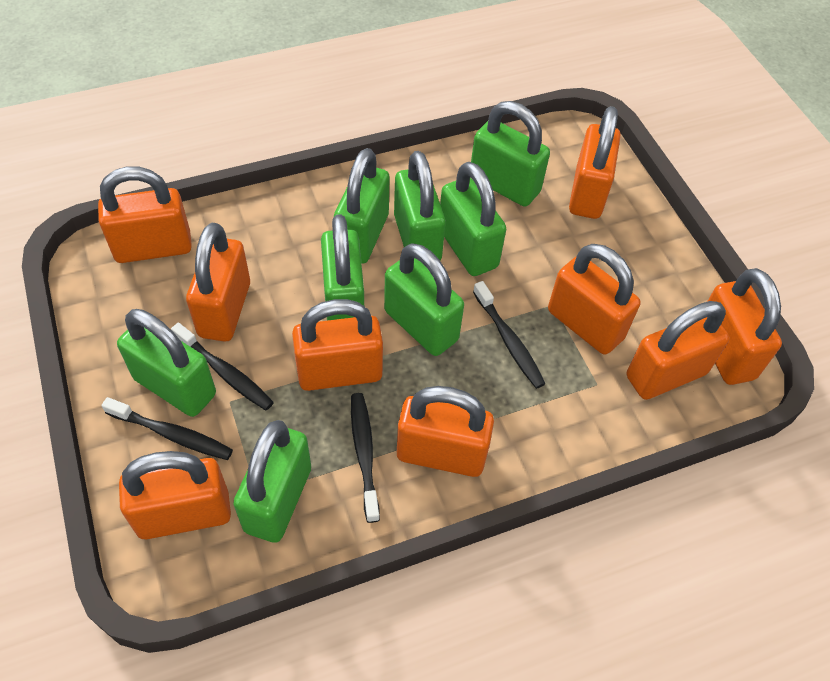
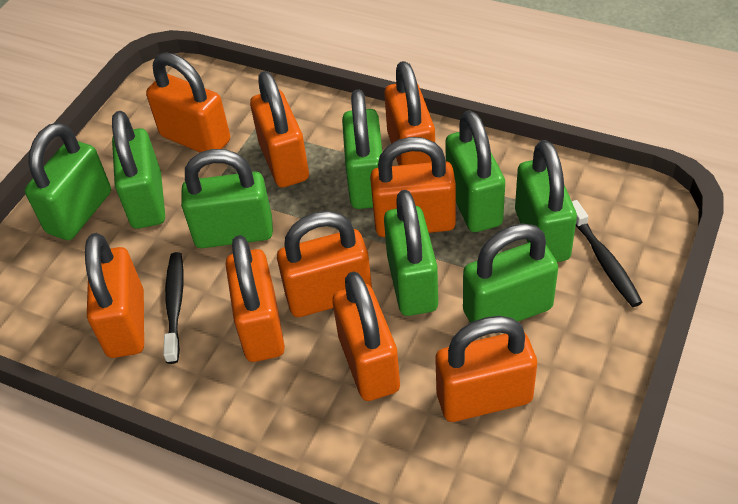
black toothbrush: [102,397,233,460] [171,322,274,410] [351,393,380,523] [473,281,545,389] = 4 -> [163,252,184,364] [572,200,643,307] = 2

